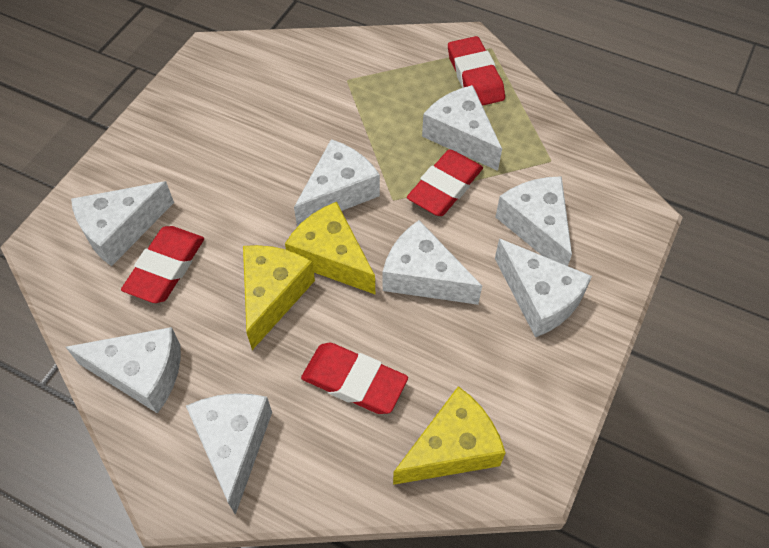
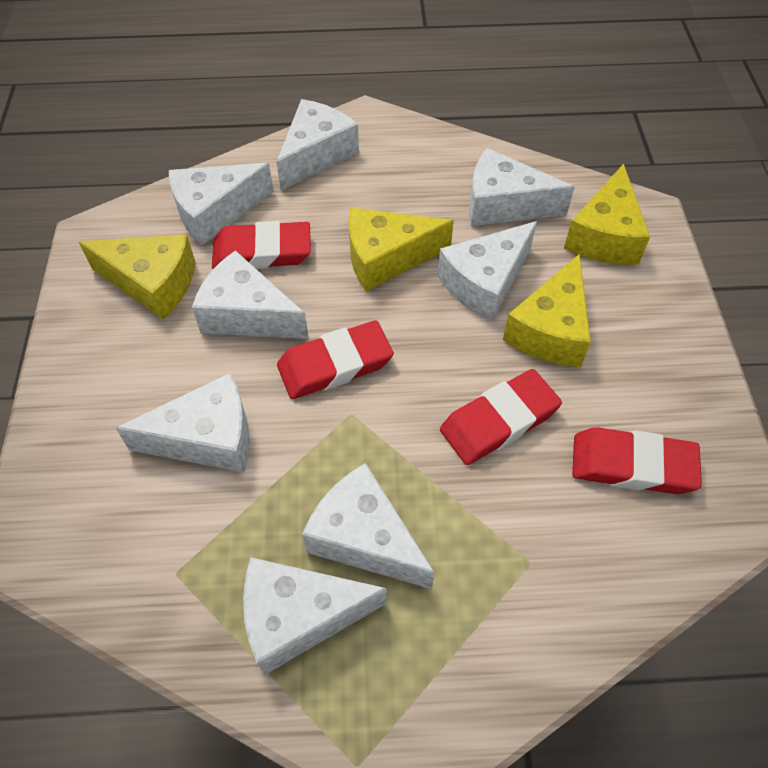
yellow cheese: [243,245,315,350] [285,202,375,294] [393,386,506,485] = 3 -> [79,234,195,320] [349,208,454,291] [503,254,591,367] [564,164,650,265] = 4

